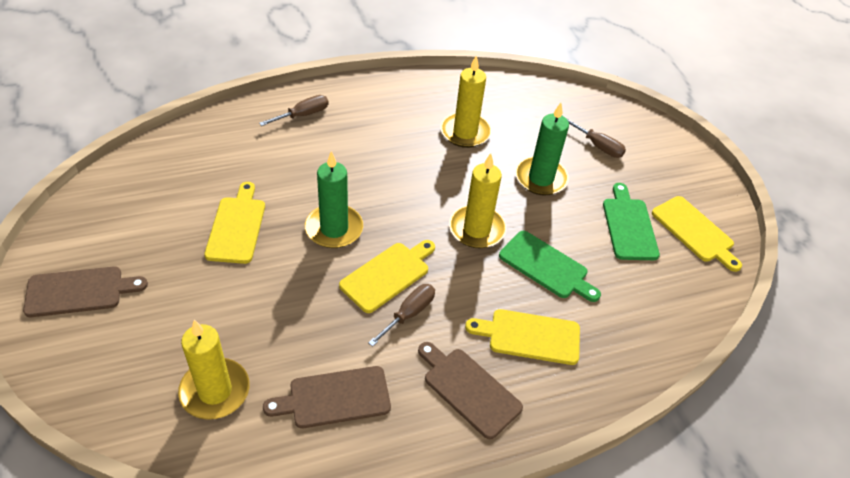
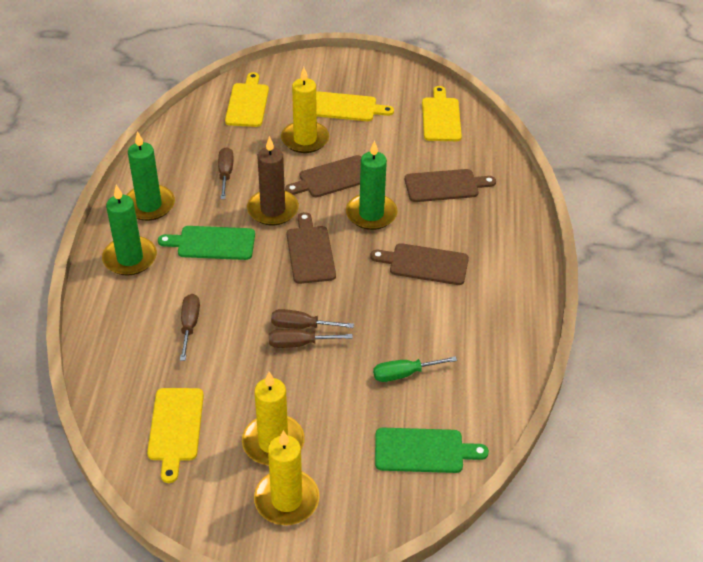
brown candle: none = 0 -> [247,136,299,225] = 1
brown cutting board: [23,266,148,317] [263,366,391,428] [418,342,523,439] = 3 -> [285,155,362,197] [287,212,336,284] [370,243,469,285] [405,169,496,202] = 4
brown screwdriver: [259,95,329,126] [368,284,435,347] [566,118,626,158] = 3 -> [180,294,200,361] [218,147,234,199] [269,329,353,348] [271,309,354,329] = 4
green candle: [305,151,363,248] [516,103,569,196] = 2 -> [102,185,157,276] [126,131,175,221] [346,140,398,230] = 3
green screwdriver: none = 0 -> [373,356,457,382] = 1

